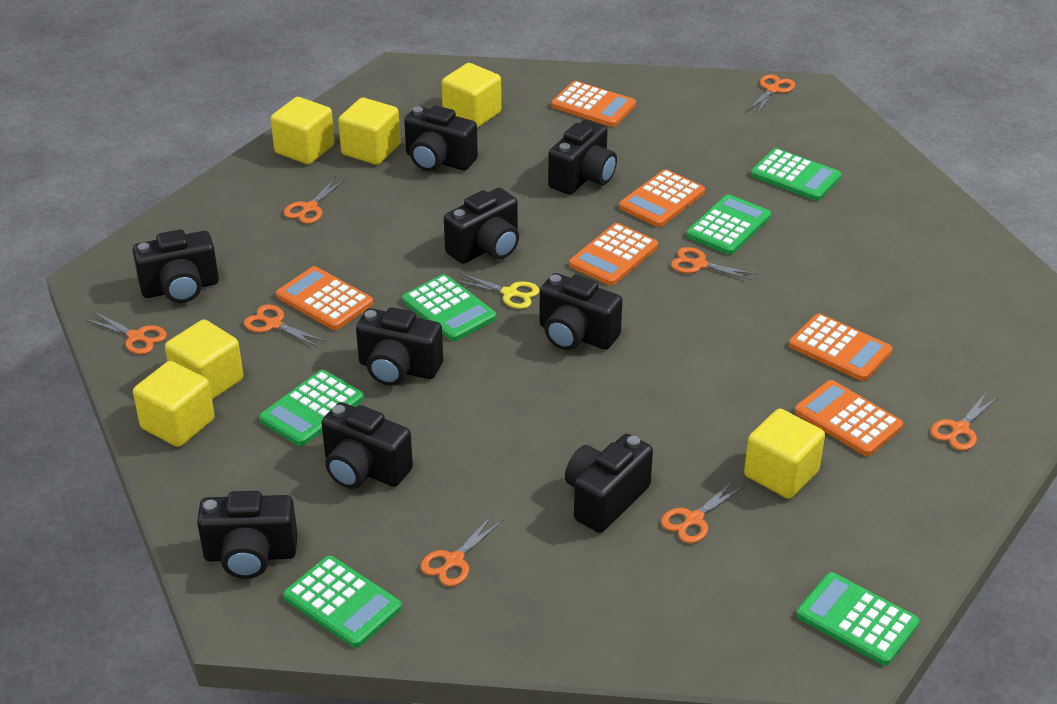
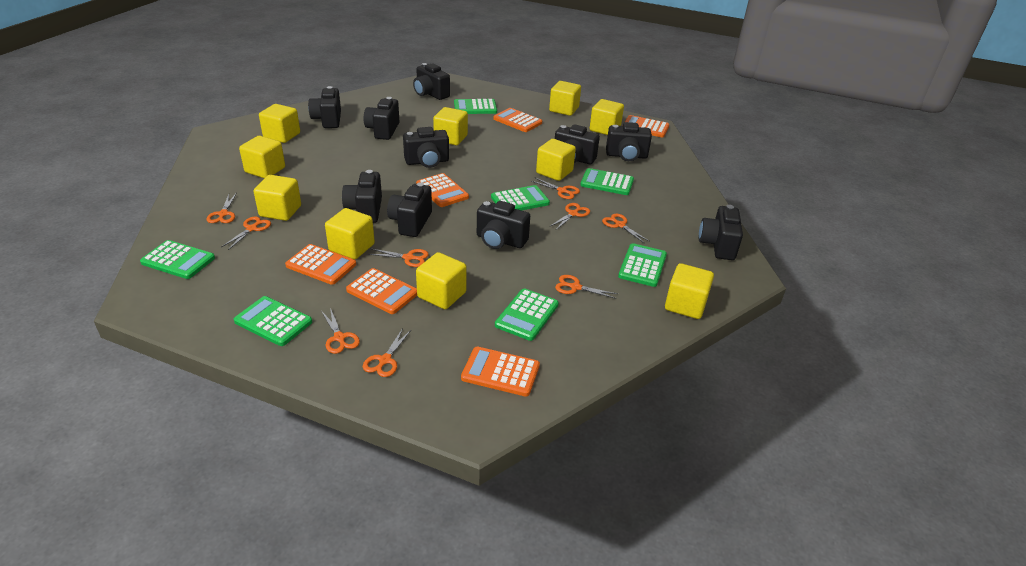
black camera: [132,229,219,303] [197,491,298,579] [321,402,413,489] [356,307,443,386] [404,105,478,172] [444,188,519,264] [540,273,623,350] [548,119,617,195] [565,434,653,533] = 9 -> [308,86,341,128] [342,170,382,223] [364,97,400,140] [387,182,432,237] [403,127,449,168] [413,63,450,100] [477,201,530,249] [555,124,600,164] [606,122,652,161] [699,205,743,260] = 10
green calculator: [259,370,364,446] [283,556,402,648] [402,274,496,341] [686,194,771,255] [751,148,841,201] [796,572,920,665] = 6 -> [140,240,215,279] [234,296,312,346] [454,99,497,114] [491,185,550,211] [495,288,559,341] [580,168,634,195] [618,243,667,287] = 7
orange scissors: [85,311,167,354] [244,304,326,347] [284,177,345,224] [420,515,503,586] [661,480,744,543] [671,247,757,281] [748,74,795,114] [930,393,999,451] = 8 -> [206,193,237,223] [221,217,271,250] [322,308,360,354] [363,328,411,377] [368,249,429,267] [531,178,580,199] [549,203,590,231] [555,275,618,299] [602,213,649,244] = 9
yellow cube: [133,361,215,447] [165,319,243,400] [271,97,335,164] [338,98,400,165] [442,63,501,128] [744,409,825,499] = 6 -> [239,136,285,178] [253,175,301,221] [259,104,300,143] [325,208,375,259] [416,252,467,309] [433,107,468,145] [536,139,576,181] [549,81,581,116] [590,99,624,135] [665,263,714,319] = 10
yellow scissors: [456,273,539,309] = 1 -> none = 0

